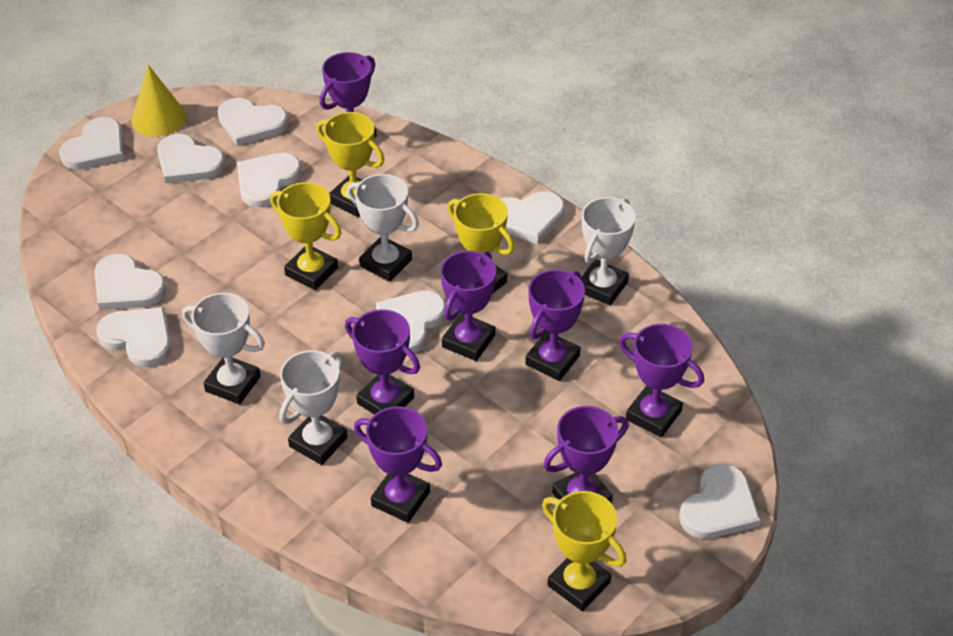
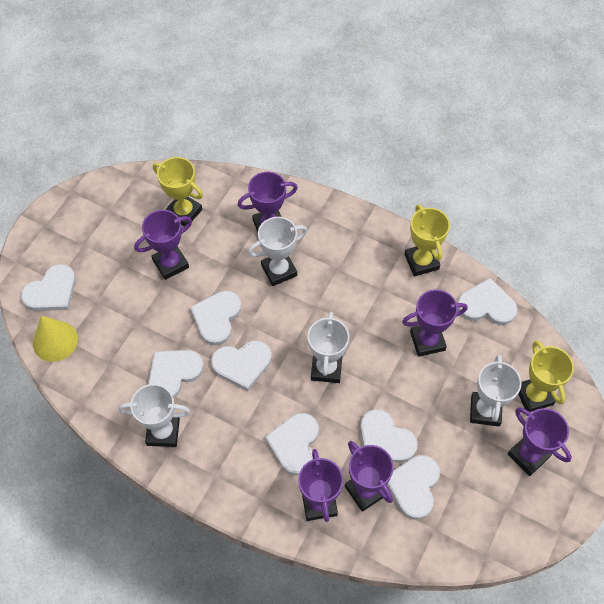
purple trophy: [320,52,377,137] [345,309,420,414] [354,406,442,523] [440,251,496,361] [525,270,585,381] [543,406,629,504] [619,324,704,437] = 7 -> [134,210,192,280] [238,172,298,232] [298,449,343,522] [345,441,394,512] [402,289,467,357] [508,407,572,476] = 6
white heart: [59,117,124,169] [94,254,167,310] [96,307,172,367] [157,134,225,184] [218,98,289,146] [237,153,302,208] [376,290,446,353] [501,191,565,244] [679,464,761,539] = 9 -> [21,264,76,311] [148,350,204,399] [190,291,242,346] [211,341,271,391] [265,413,319,476] [360,409,418,462] [387,455,440,520] [458,278,517,325] = 8
yellow trophy: [270,182,342,290] [317,112,385,217] [448,193,515,294] [542,491,626,611] = 4 -> [153,157,203,227] [404,204,450,276] [518,340,574,412] = 3

